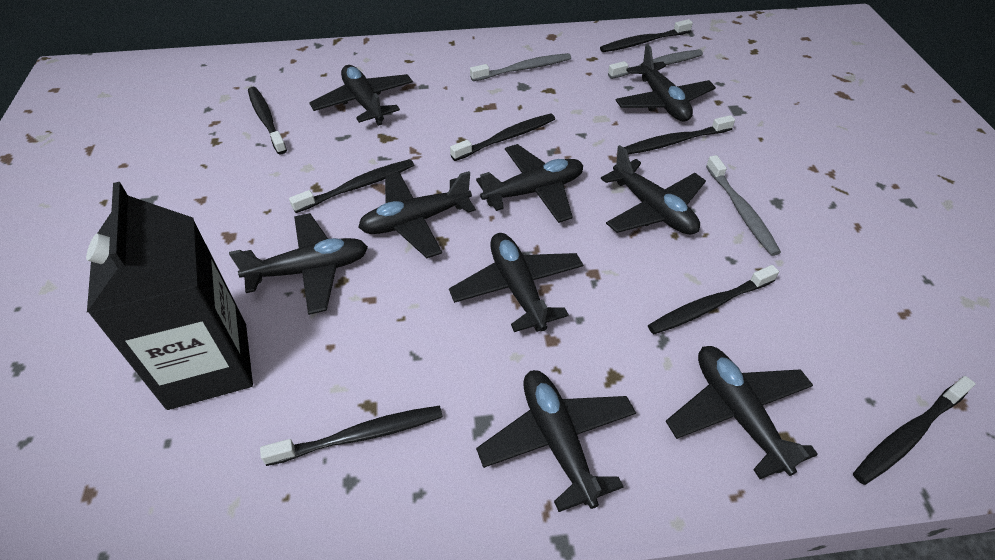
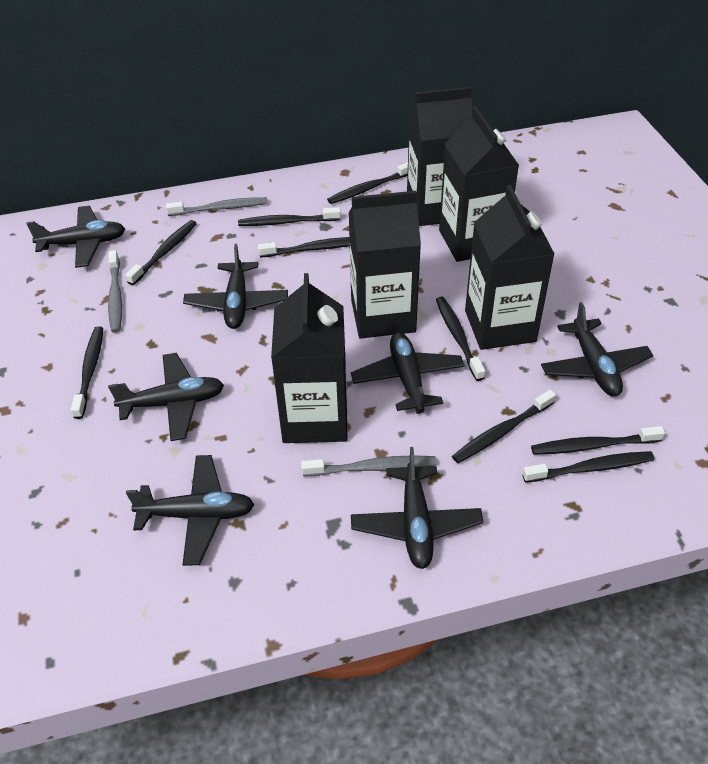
black carton: [86,182,253,410] = 1 -> [271,273,347,443] [349,191,421,339] [407,87,472,226] [439,106,519,262] [465,185,554,350] = 5
black plane: [229,213,368,315] [309,65,413,126] [358,171,476,258] [449,233,583,332] [476,144,583,223] [476,370,636,512] [601,145,706,235] [615,44,716,121] [666,346,818,479] = 9 -> [26,206,125,268] [108,353,224,441] [126,455,254,566] [183,244,288,329] [351,332,465,414] [351,447,483,569] [541,302,653,396] = 7
black toothbrush: [248,87,287,154] [260,406,443,466] [289,159,414,213] [450,113,555,161] [600,19,693,52] [623,115,735,154] [648,265,779,334] [853,376,976,485] = 8 -> [71,326,103,419] [125,220,197,285] [238,207,341,226] [258,237,350,258] [327,162,408,204] [436,296,485,381] [452,390,556,463] [522,451,654,483] [531,426,665,455] = 9

